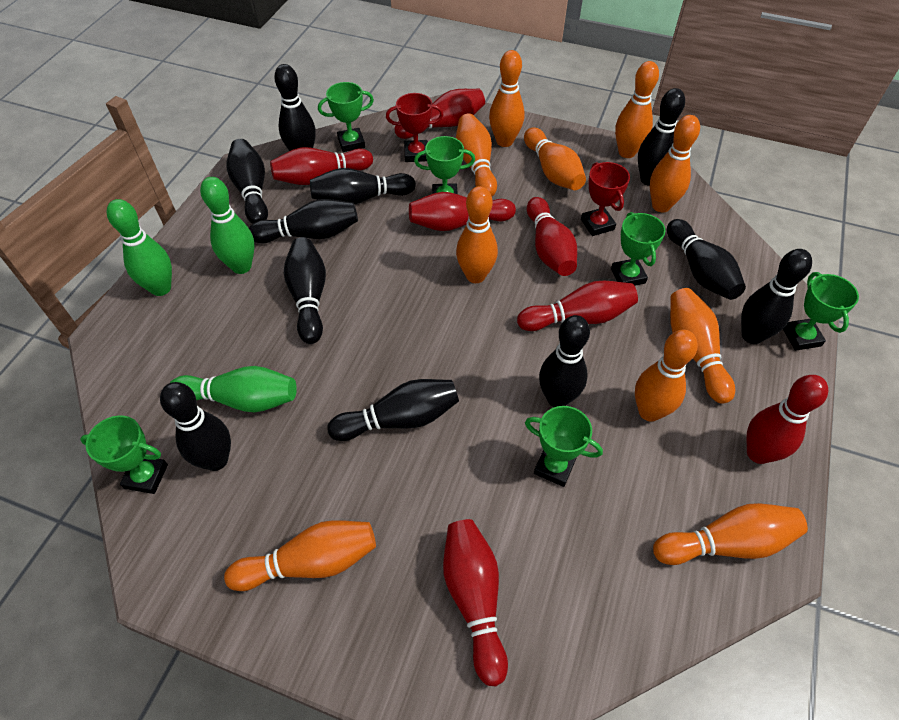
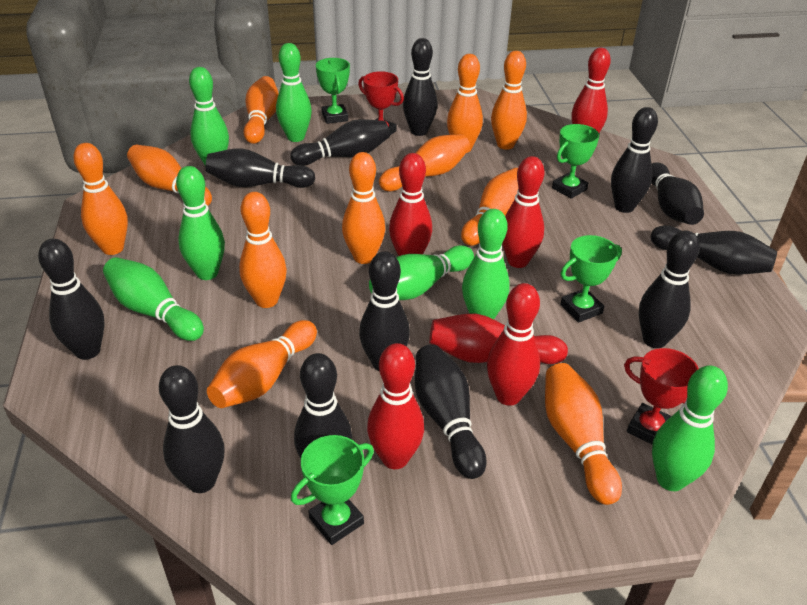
black bowling pin: [160,382,231,471] [227,139,268,224] [249,199,358,244] [274,64,316,151] [284,237,326,344] [310,168,416,205] [327,379,459,441] [539,315,590,407] [638,88,685,186] [667,219,746,300] [741,249,812,344] = 11 -> [38,239,105,360] [159,365,225,493] [206,148,315,188] [290,119,390,166] [294,353,352,458] [359,251,410,371] [403,38,438,136] [415,344,486,479] [611,107,658,213] [639,230,700,348] [651,162,704,225] [651,225,777,275] = 12
green bowling pin: [107,199,172,296] [170,366,297,412] [200,177,255,274] = 3 -> [103,257,204,341] [176,166,225,280] [189,67,229,166] [276,43,312,142] [369,245,474,300] [462,209,510,319] [652,365,728,491] = 7
green trophy: [80,415,168,494] [318,82,374,152] [414,136,475,194] [525,406,603,487] [611,212,665,286] [783,272,859,351] = 6 -> [291,435,374,545] [316,58,350,124] [552,124,599,199] [560,235,622,323] = 4
orange bowling pin: [224,520,376,591] [456,113,497,196] [456,186,498,283] [489,50,525,147] [524,128,586,190] [615,61,659,158] [635,330,698,422] [650,115,700,212] [653,503,808,565] [670,288,735,404] = 10 -> [73,143,128,255] [127,145,212,206] [207,320,317,408] [239,192,287,308] [243,76,279,144] [342,152,385,264] [379,134,470,191] [447,54,483,153] [461,168,519,246] [491,51,527,150] [545,363,622,505] = 11
red bowling pin: [270,147,373,185] [394,89,485,139] [409,192,516,231] [443,519,508,686] [517,281,638,331] [527,197,577,276] [746,375,828,464] = 7 -> [367,343,424,469] [389,153,432,256] [429,314,568,364] [487,283,540,406] [502,156,544,268] [571,48,611,133] = 6

